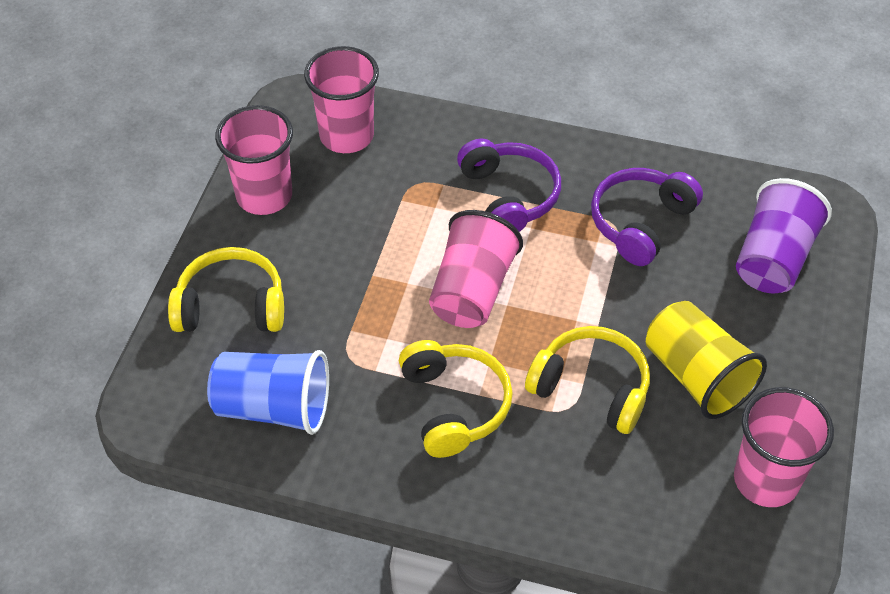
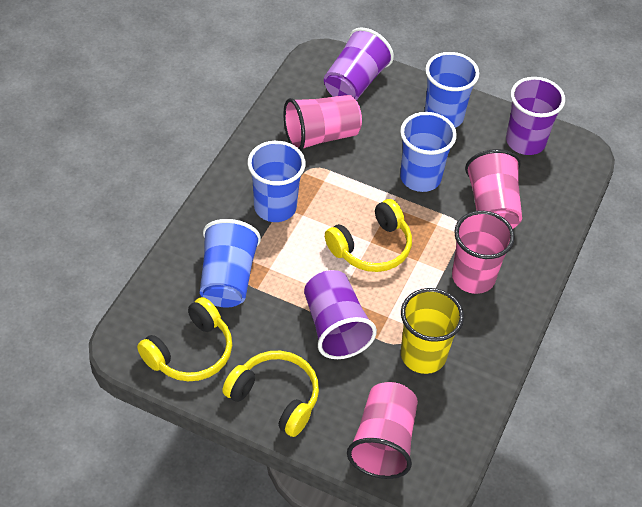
blue cup: [207,350,329,435] = 1 -> [200,219,261,307] [247,141,306,222] [400,112,457,192] [424,52,479,128] = 4
purple cup: [736,178,832,294] = 1 -> [304,270,377,359] [324,28,394,100] [506,77,565,155] = 3
purple headphones: [457,138,561,232] [591,168,703,266] = 2 -> none = 0

